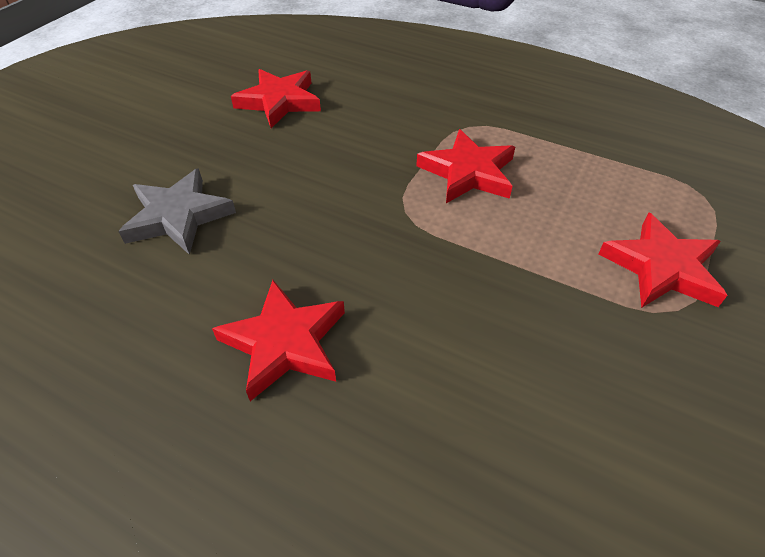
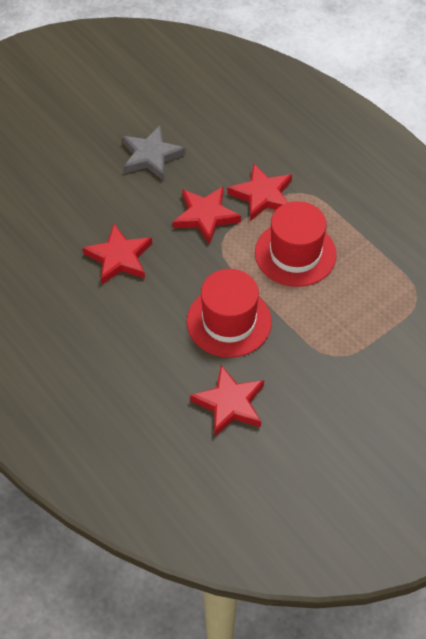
red hat: none = 0 -> [187,269,272,358] [255,201,337,287] = 2

